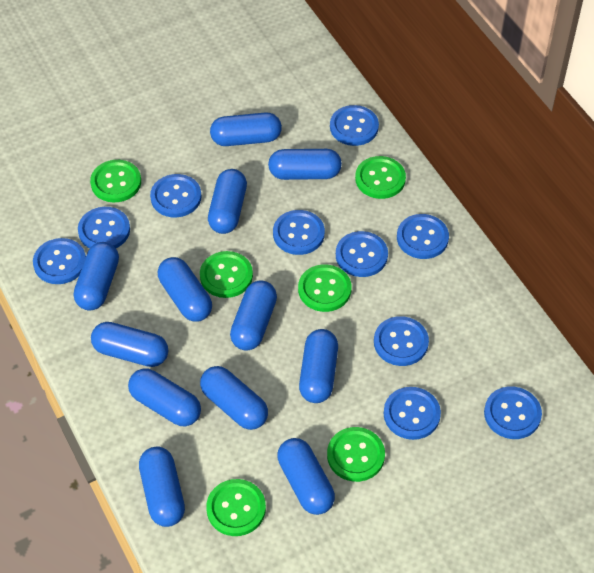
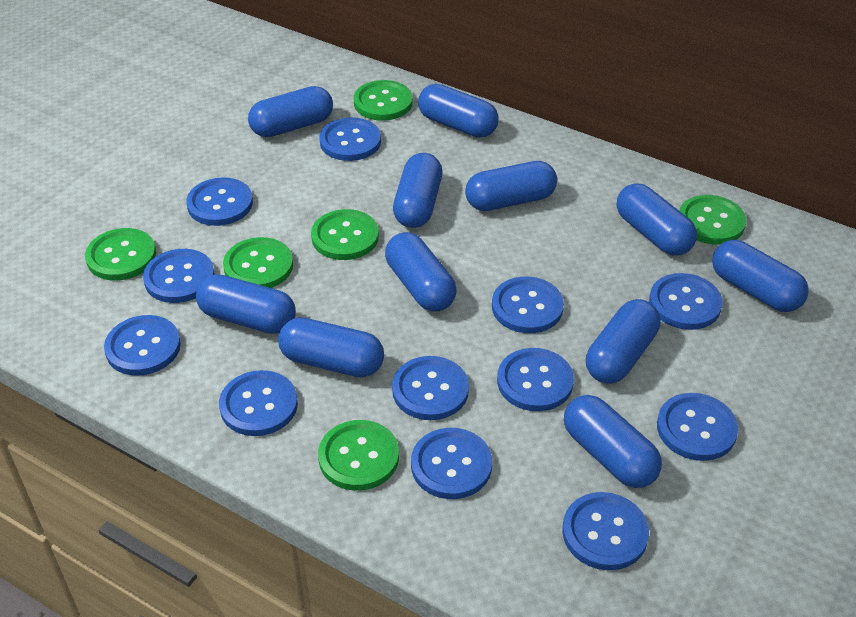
blue button: [33,238,86,284] [78,207,130,249] [150,174,202,217] [273,210,325,255] [330,105,379,146] [336,231,388,277] [374,316,429,366] [384,387,441,440] [397,214,449,259] [484,386,542,439] = 10 -> [104,315,181,376] [143,249,215,303] [186,177,253,226] [219,370,298,436] [319,117,381,161] [392,356,469,420] [411,428,492,499] [492,277,564,333] [497,348,574,411] [562,492,649,570] [649,273,723,330] [657,393,738,461] = 12
blue capsule: [74,242,119,311] [91,322,168,367] [128,368,201,426] [139,447,185,527] [158,257,212,322] [200,366,268,430] [208,169,247,234] [210,112,282,146] [230,280,277,351] [268,149,342,180] [277,438,335,515] [299,329,338,403] = 12 -> [196,274,296,334] [248,86,333,137] [278,318,384,377] [385,232,457,312] [393,153,442,228] [418,84,499,138] [465,161,557,211] [564,395,662,488] [586,299,660,384] [617,183,697,256] [712,240,809,312] = 11

